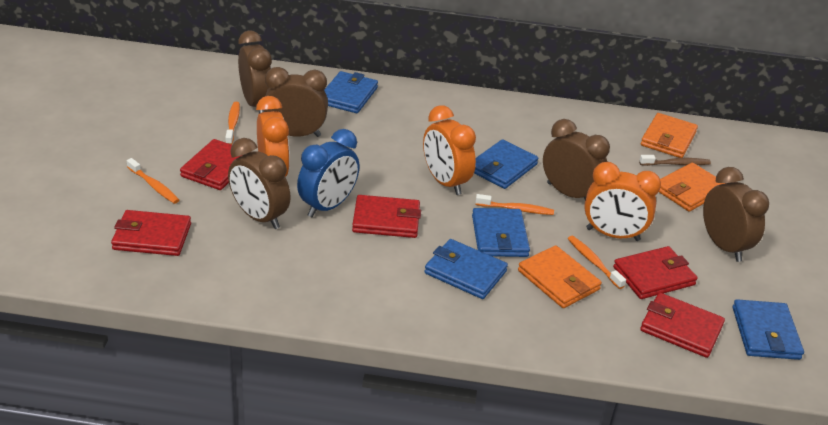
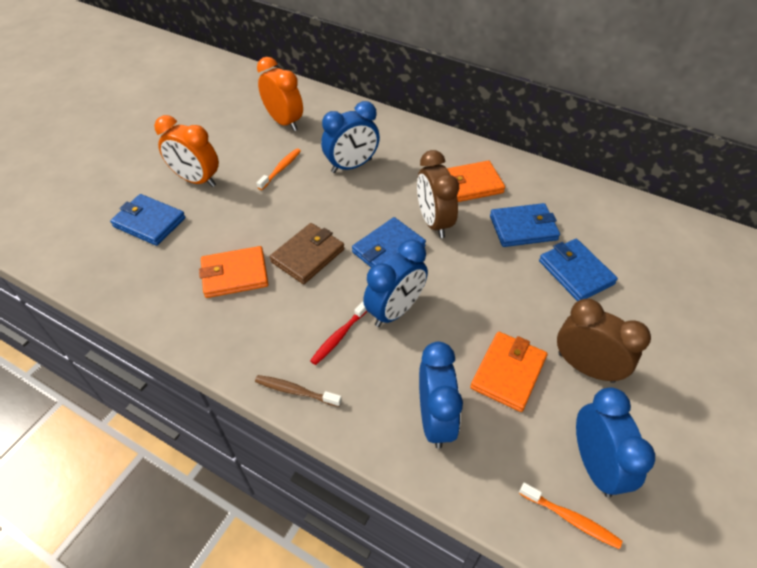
blue clock: [297,129,360,217] = 1 -> [321,101,380,173] [363,240,428,327] [419,342,463,449] [576,387,655,497] = 4
blue wallet: [324,71,378,113] [424,239,508,299] [472,208,530,257] [474,139,539,189] [733,299,804,360] = 5 -> [110,194,186,246] [352,217,426,267] [490,203,560,247] [539,239,618,301] = 4
brown clock: [228,138,291,229] [238,30,272,114] [264,67,328,137] [543,119,610,200] [703,167,769,262] = 5 -> [417,150,459,238] [557,298,651,383] = 2
brown wallet: none = 0 -> [270,223,344,284] = 1
orange clock: [256,96,290,177] [423,105,476,195] [584,162,661,241] = 3 -> [154,115,219,187] [257,57,303,131] = 2
orange toothbrush: [127,158,179,204] [225,102,240,145] [475,194,554,215] [568,236,626,289] = 4 -> [257,148,301,190] [519,483,622,549] = 2
red toothbrush: none = 0 -> [310,301,367,365] = 1
red wallet: [111,210,191,256] [180,139,252,190] [352,195,421,238] [613,246,698,299] [640,293,725,358] = 5 -> none = 0

